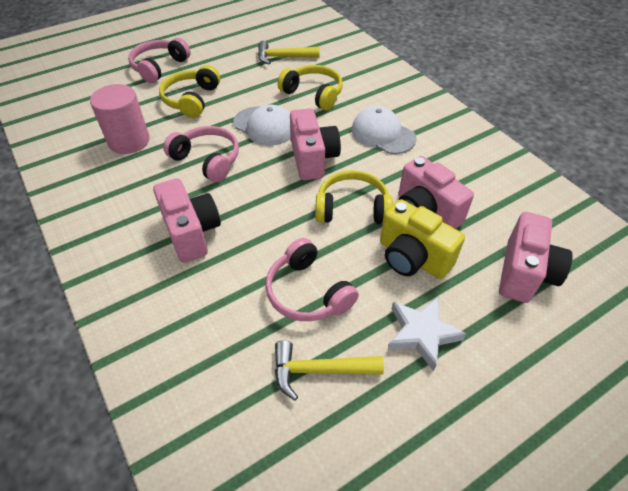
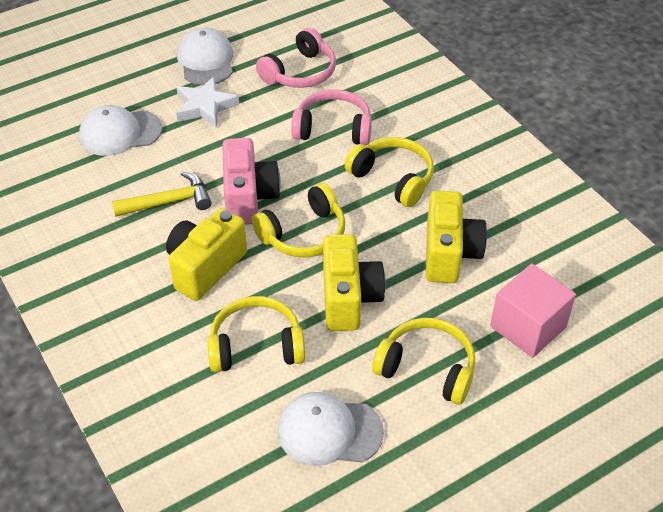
pink camera: [153,178,221,263] [290,108,341,180] [399,156,474,229] [499,212,573,303] = 4 -> [222,138,281,225] = 1
pink cube: none = 0 -> [490,263,576,358] = 1
pink cylinder: [90,84,149,154] = 1 -> none = 0
pink headphones: [128,38,191,83] [163,126,239,182] [265,238,359,321] = 3 -> [256,28,336,88] [291,89,372,145] = 2
white cap: [233,105,291,146] [352,106,417,154] = 2 -> [79,105,162,156] [177,28,233,85] [278,392,384,466] = 3
yellow camera: [380,199,465,279] = 1 -> [166,208,247,301] [323,234,386,331] [426,190,487,283] = 3
yellow hammer: [258,41,320,64] [275,341,384,401] = 2 -> [112,171,212,217] = 1
yellow headphones: [159,65,220,118] [277,65,343,110] [315,170,393,224] = 3 -> [208,296,305,372] [252,183,345,258] [345,137,434,207] [372,318,475,405] = 4

